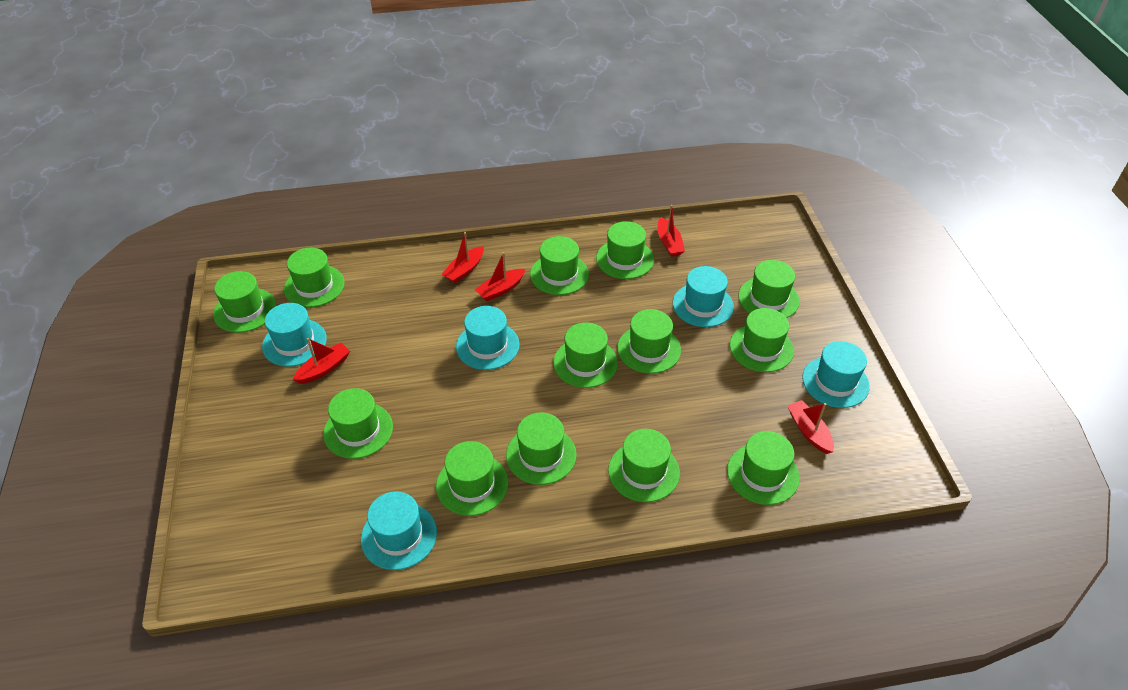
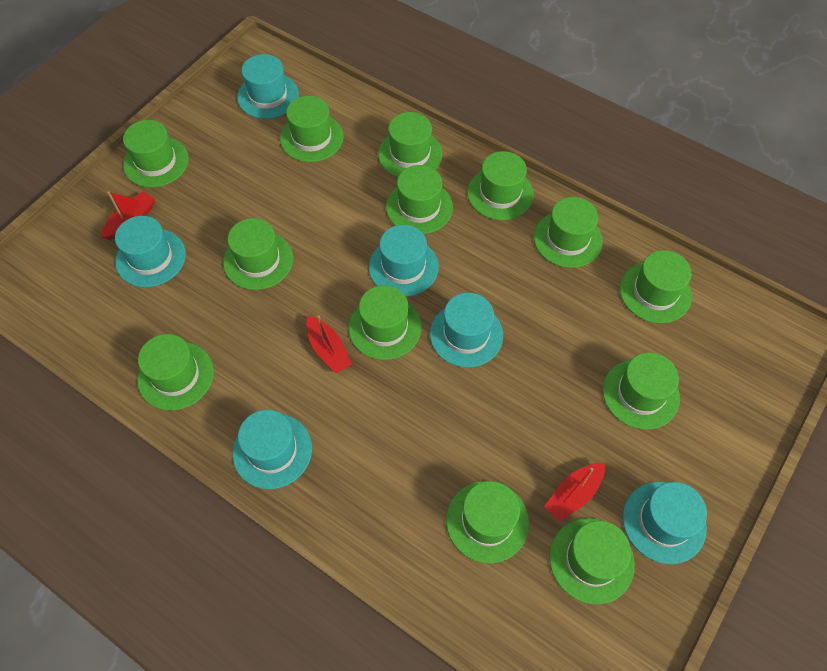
red boat: [293,338,350,384] [442,232,484,283] [475,252,525,301] [658,205,685,257] [788,400,834,454] = 5 -> [101,191,155,240] [306,315,352,373] [544,463,605,522] = 3
turquoise hat: [262,303,327,367] [361,491,437,570] [456,306,520,370] [673,266,734,327] [802,341,870,408] = 5 -> [115,216,186,287] [232,410,312,489] [237,54,299,119] [369,225,439,297] [430,293,503,367] [623,482,707,564] = 6

